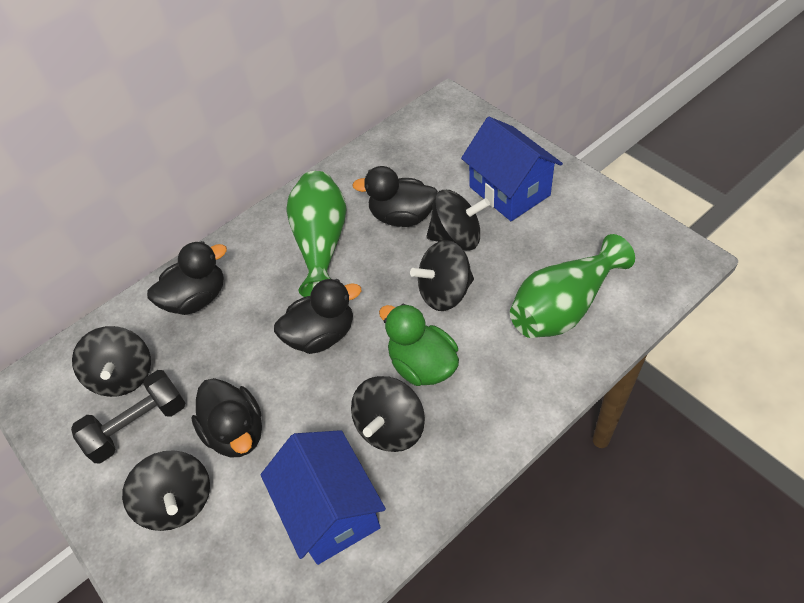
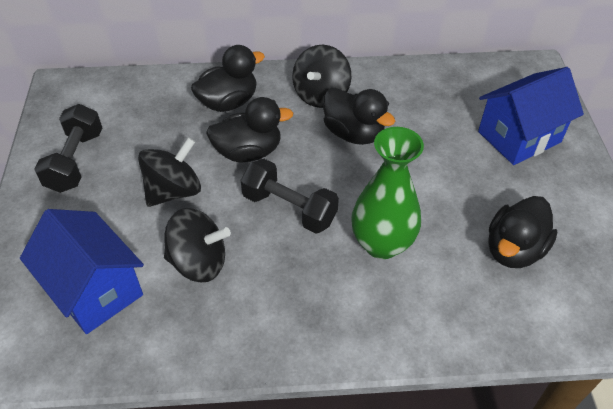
black dumbbell: [71,370,185,463] = 1 -> [34,104,102,193] [241,159,339,234] = 2
black spinning top: [72,326,151,397] [122,450,210,531] [351,376,425,452] [410,240,474,311] [426,190,490,250] = 5 -> [138,137,201,207] [164,208,231,282] [292,45,351,108] = 3
green duck: [379,304,459,386] = 1 -> none = 0
green vase: [287,171,347,297] [510,234,635,338] = 2 -> [351,127,424,259] = 1

